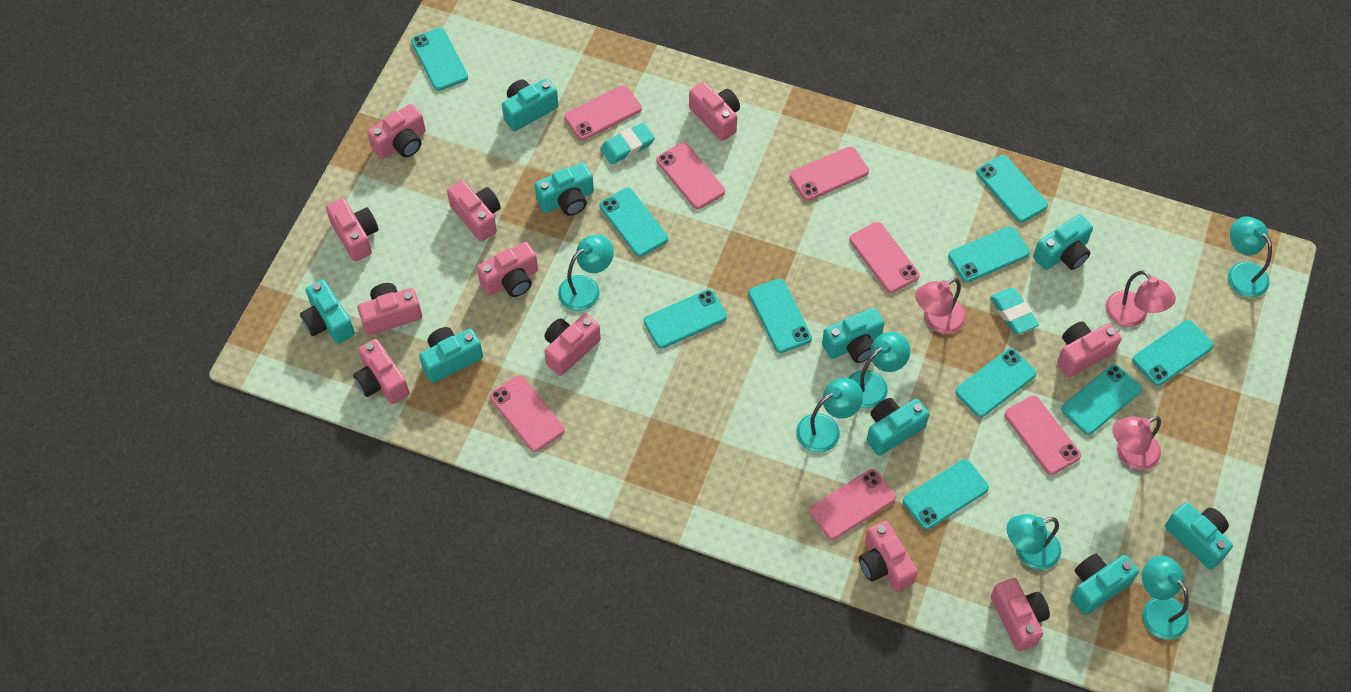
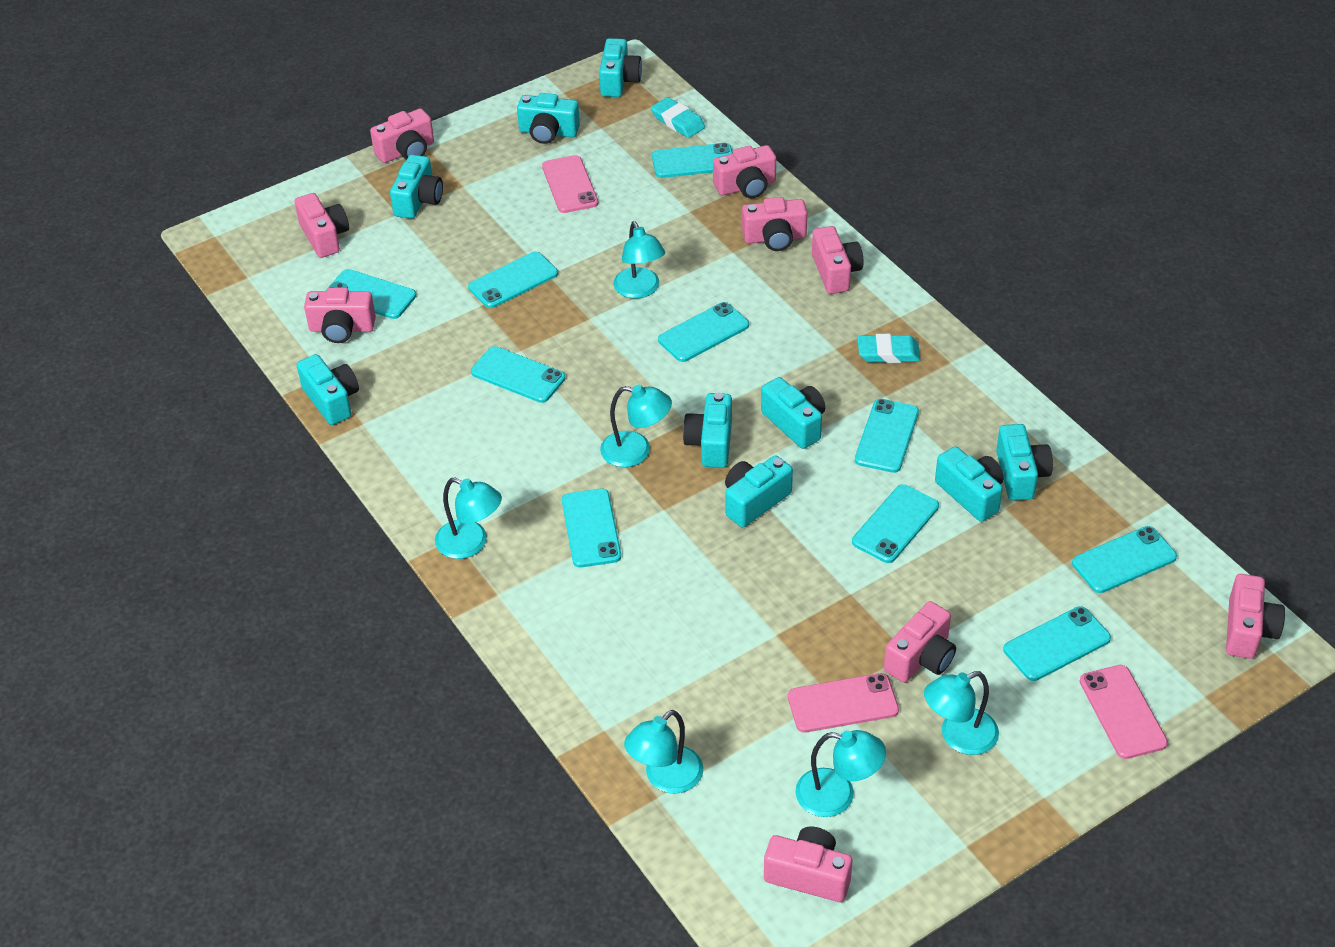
pink camera: [326,198,378,261] [353,339,409,404] [357,283,422,336] [367,104,426,159] [447,180,501,242] [477,242,538,297] [544,314,601,376] [689,82,740,141] [859,521,918,592] [991,578,1050,652] [1057,321,1121,377] = 11 -> [295,193,349,258] [304,288,376,343] [370,108,434,163] [713,145,776,198] [742,197,807,251] [764,826,852,902] [812,226,864,294] [884,601,956,683] [1226,574,1285,659] = 9
pink lamp: [915,278,966,334] [1105,270,1176,327] [1112,416,1161,470] = 3 -> none = 0
pink phone: [490,375,564,452] [564,85,642,140] [656,142,725,209] [790,146,869,201] [809,469,896,540] [849,222,920,293] [1005,396,1081,475] = 7 -> [542,155,598,213] [788,673,899,733] [1079,665,1168,759] = 3

